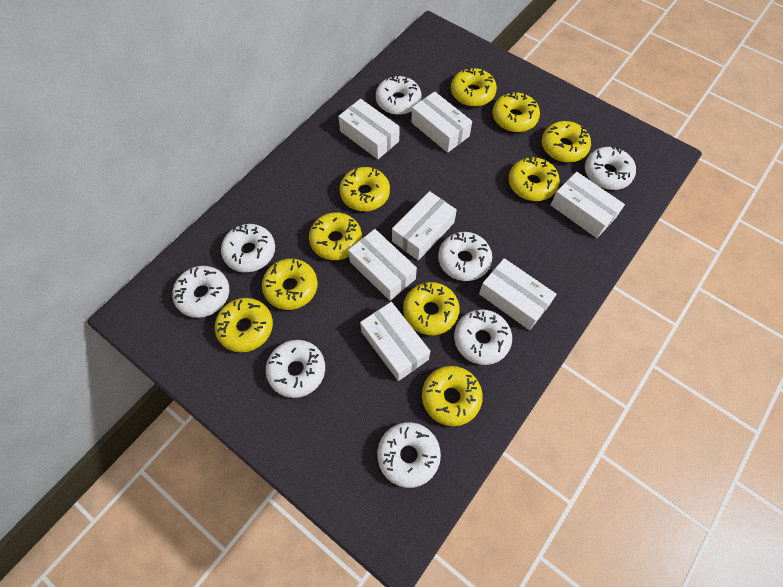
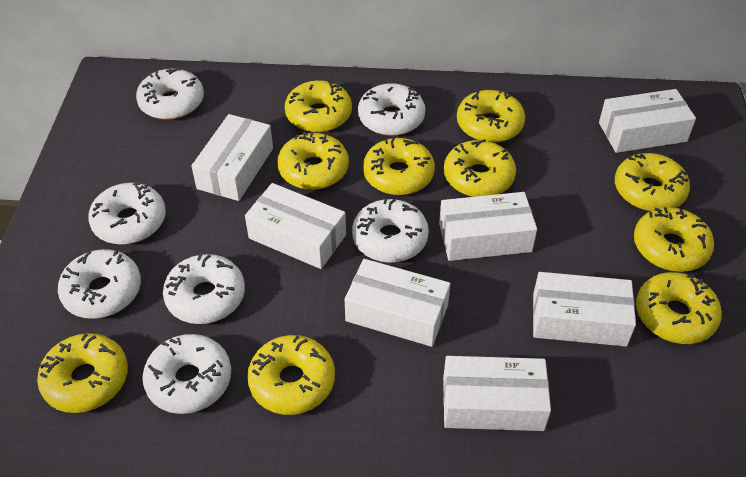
white donut: [172,266,229,318] [221,224,275,273] [266,340,325,398] [376,75,421,115] [377,422,441,488] [438,232,492,281] [454,309,512,365] [585,146,636,190] = 8 -> [58,249,141,319] [88,182,166,244] [136,68,204,120] [142,334,231,414] [163,254,245,324] [352,198,429,263] [358,83,426,136] = 7

